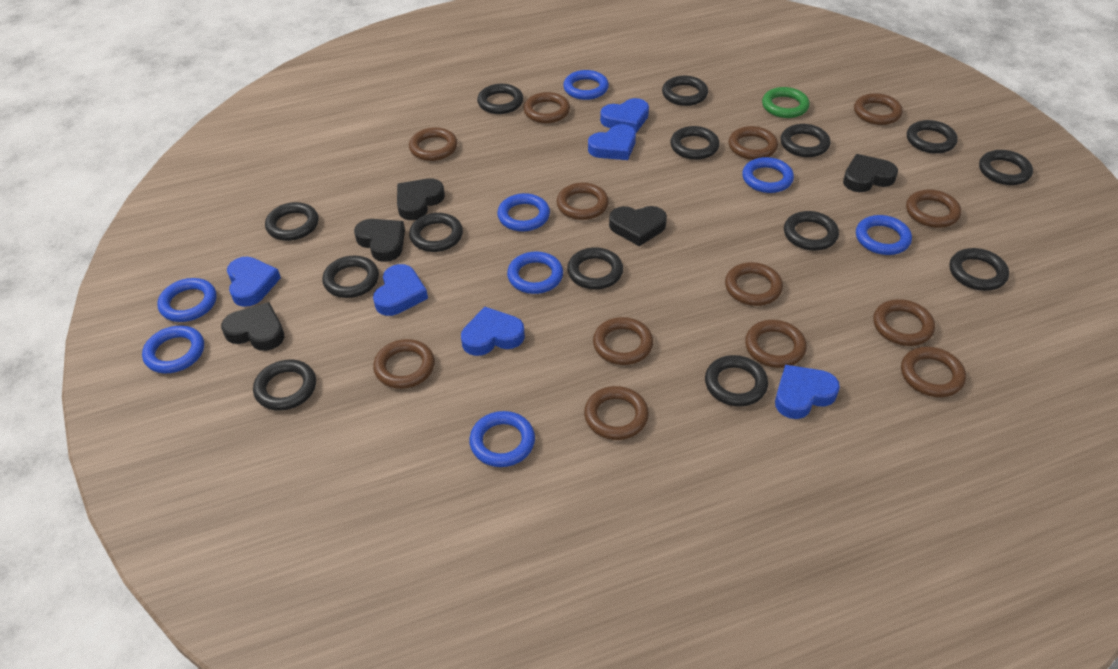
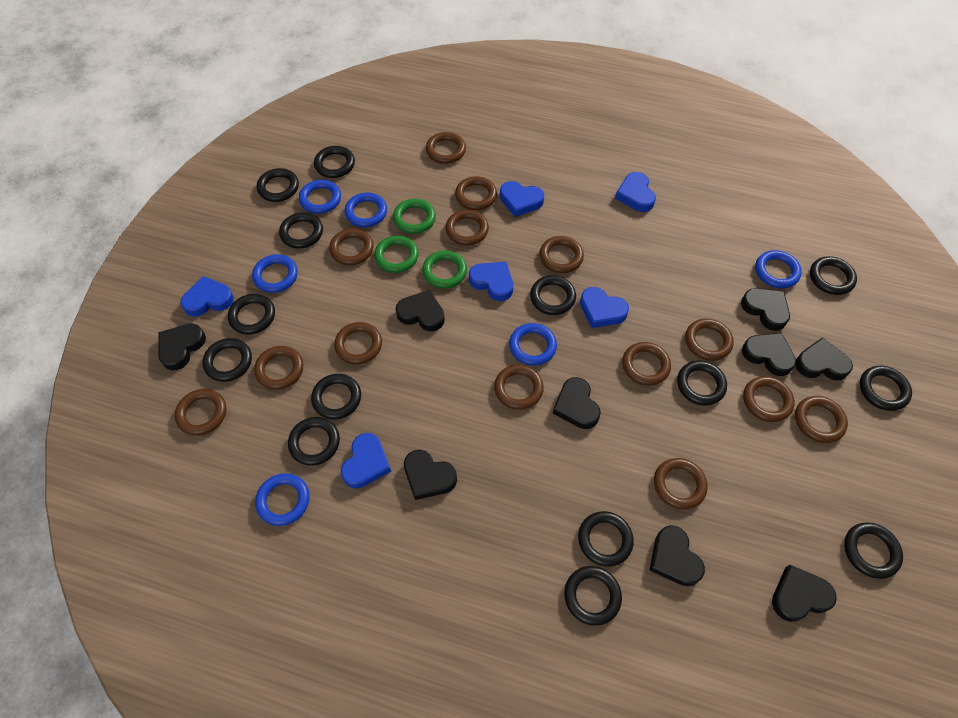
black heart: [221,302,284,351] [354,219,405,262] [397,178,445,220] [609,206,667,246] [843,154,898,192] = 5 -> [158,323,206,370] [396,290,445,331] [404,450,457,500] [553,377,601,429] [649,525,705,586] [741,288,790,331] [742,333,796,376] [772,565,837,622] [795,337,853,381] = 9
blue ring: [142,326,204,373] [157,278,217,322] [469,411,535,467] [497,193,550,231] [507,251,563,294] [563,70,609,100] [742,157,794,193] [856,215,912,255] = 8 -> [252,254,298,293] [255,473,310,526] [299,180,341,214] [344,193,387,227] [509,323,557,366] [755,250,802,288] = 6
brown ring: [373,339,435,389] [409,127,457,161] [523,92,570,123] [557,183,609,220] [584,386,649,440] [593,317,653,365] [725,262,783,306] [728,126,778,160] [745,320,807,368] [854,93,903,125] [873,299,935,346] [901,347,966,397] [906,189,961,228] = 13 -> [175,389,226,436] [254,346,303,390] [329,228,373,265] [334,322,382,365] [426,132,466,164] [445,210,489,245] [455,176,497,210] [494,364,544,410] [539,236,584,273] [622,342,671,386] [654,458,708,509] [685,318,734,361] [743,376,795,422] [795,396,848,443] = 14
green ring: [762,87,810,118] = 1 -> [374,236,419,273] [393,199,436,234] [422,250,467,289] = 3

